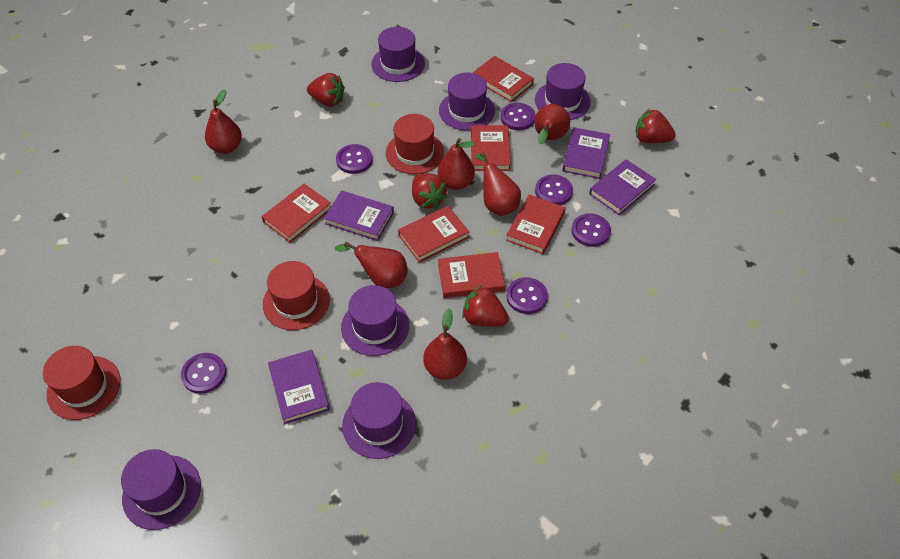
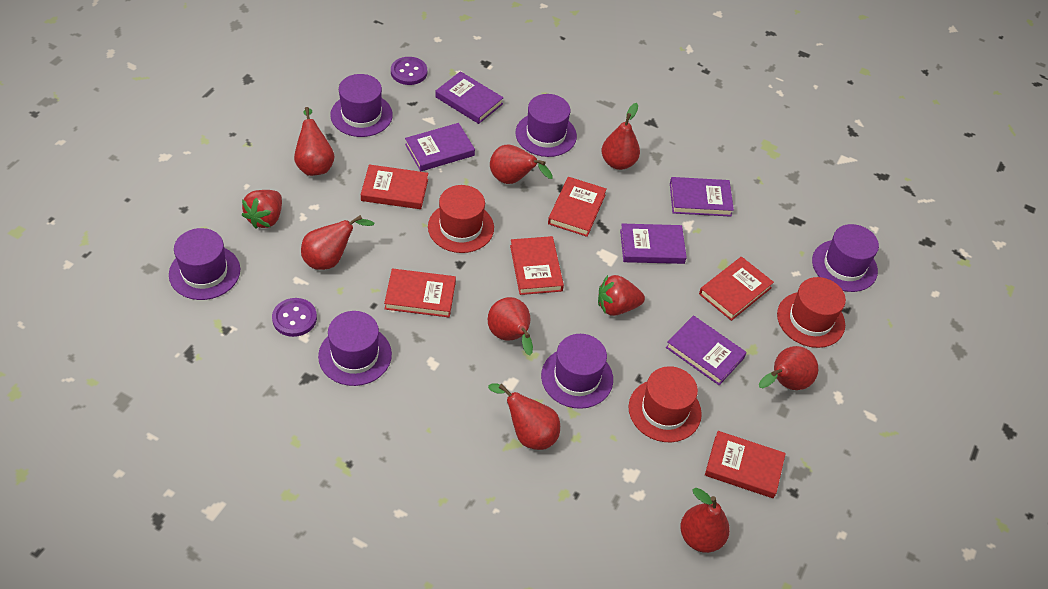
purple book: [268,350,330,424] [324,190,394,241] [562,127,610,179] [589,159,656,215] = 4 -> [405,123,475,171] [436,71,504,124] [620,224,687,264] [666,315,747,385] [670,177,734,217] = 5
purple button: [181,353,226,394] [336,144,373,174] [500,103,536,130] [506,277,548,314] [535,174,573,205] [571,213,611,247] = 6 -> [272,298,317,337] [391,57,427,85] = 2
red pear: [205,89,242,154] [335,242,408,288] [423,309,467,380] [438,138,475,190] [475,152,521,216] [534,104,570,144] = 6 -> [294,107,335,176] [301,215,375,270] [488,297,533,356] [488,383,560,450] [490,145,553,184] [601,103,640,170] [680,488,730,553] [759,346,818,390] = 8
red strawberry: [307,73,345,107] [412,173,448,209] [462,285,509,327] [636,109,676,143] = 4 -> [242,190,282,229] [598,275,645,316] = 2

